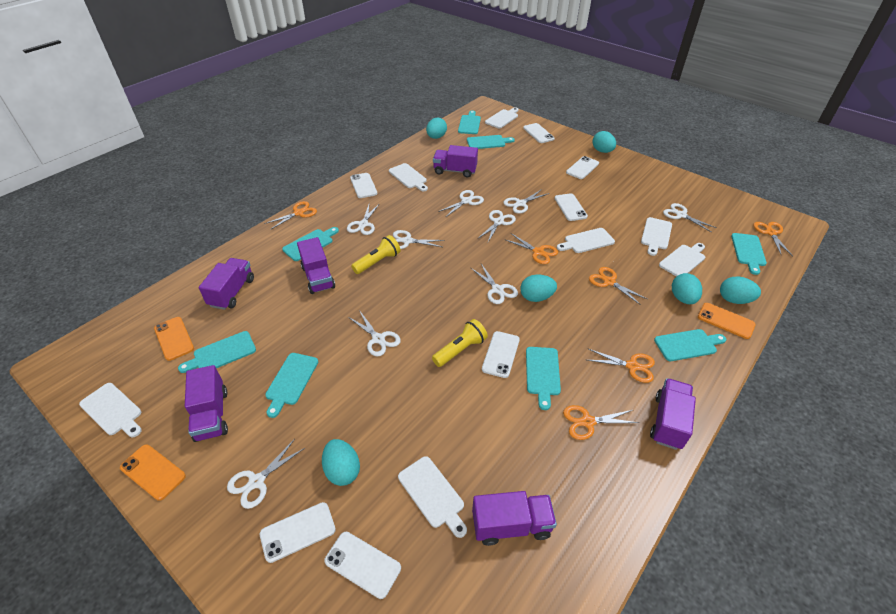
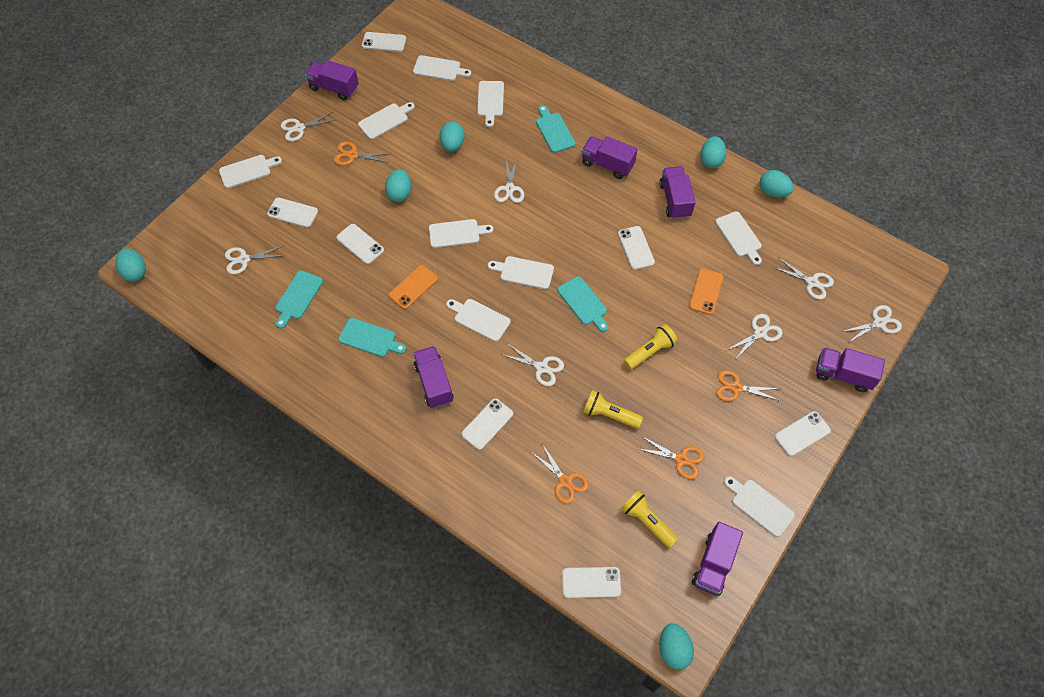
orange phone: [120,444,186,501] [154,317,194,361] [698,303,756,339] = 3 -> [389,265,438,309] [689,268,723,315] = 2
orange scissors: [264,201,317,230] [504,233,558,264] [563,405,639,440] [587,349,655,383] [589,267,647,305] [753,222,793,256] = 6 -> [334,141,389,165] [531,444,589,504] [639,436,705,479] [716,370,781,401] = 4
turquoise cutting board: [178,331,256,373] [265,353,318,418] [282,227,339,261] [458,110,481,134] [467,135,515,149] [526,347,561,410] [654,329,726,361] [731,233,767,275] = 8 -> [275,270,323,329] [338,318,406,357] [536,105,576,153] [557,276,608,332] = 4
white cutting board: [79,383,142,437] [389,163,428,191] [398,456,467,538] [485,107,519,129] [557,228,615,253] [641,217,672,256] [659,243,705,277] = 7 -> [219,155,282,188] [358,102,415,139] [413,55,471,81] [429,219,493,248] [446,299,511,342] [477,81,504,127] [488,256,554,289] [715,211,762,265] [724,476,795,537] = 9
white scissors: [227,439,305,509] [347,203,380,235] [348,310,401,356] [393,230,445,249] [438,190,484,217] [471,264,518,304] [477,210,516,242] [503,189,549,214] [663,203,717,233] = 9 -> [225,246,284,274] [281,112,335,141] [494,158,525,203] [501,343,564,386] [725,314,783,360] [773,258,834,300] [841,305,902,343] = 7
yellow flashlight: [351,235,401,274] [432,319,488,367] = 2 -> [583,390,643,429] [621,490,678,548] [624,324,678,370] = 3

